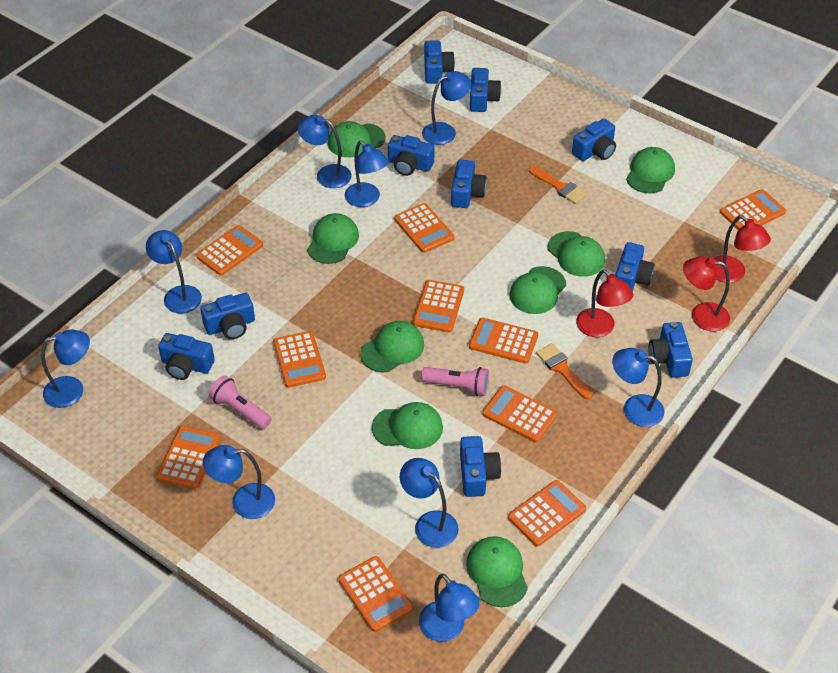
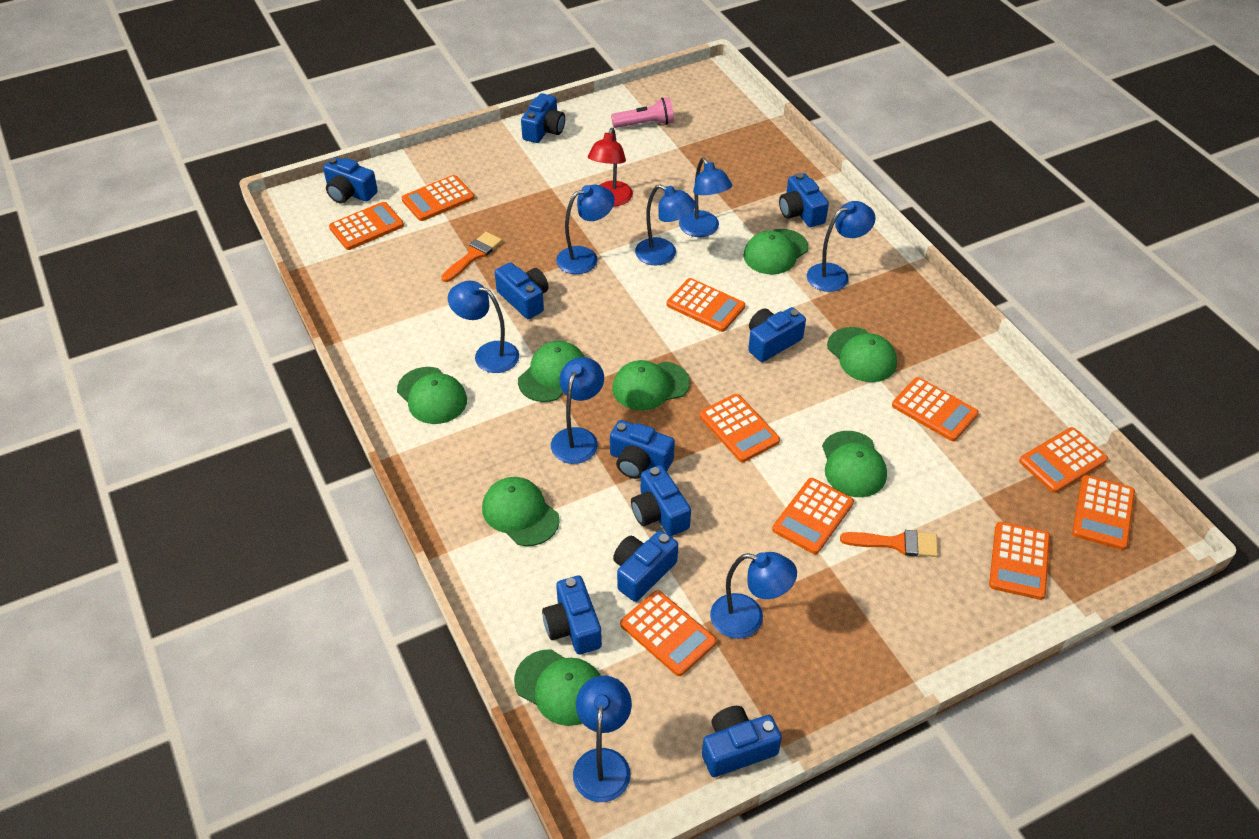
blue lamp: [41,330,90,408] [146,230,202,313] [203,445,275,519] [298,115,352,188] [345,141,389,207] [400,458,459,548] [419,574,480,642] [422,71,471,145] [612,348,665,427] = 9 -> [448,281,519,373] [551,357,604,464] [556,185,615,274] [573,676,632,802] [635,185,696,266] [679,158,732,237] [710,552,797,639] [807,201,876,292] = 8
pink flashlight: [209,375,272,429] [421,367,489,396] = 2 -> [611,97,674,128] = 1
red lamp: [576,269,633,337] [683,256,730,331] [714,215,771,283] = 3 -> [588,128,633,206] = 1

